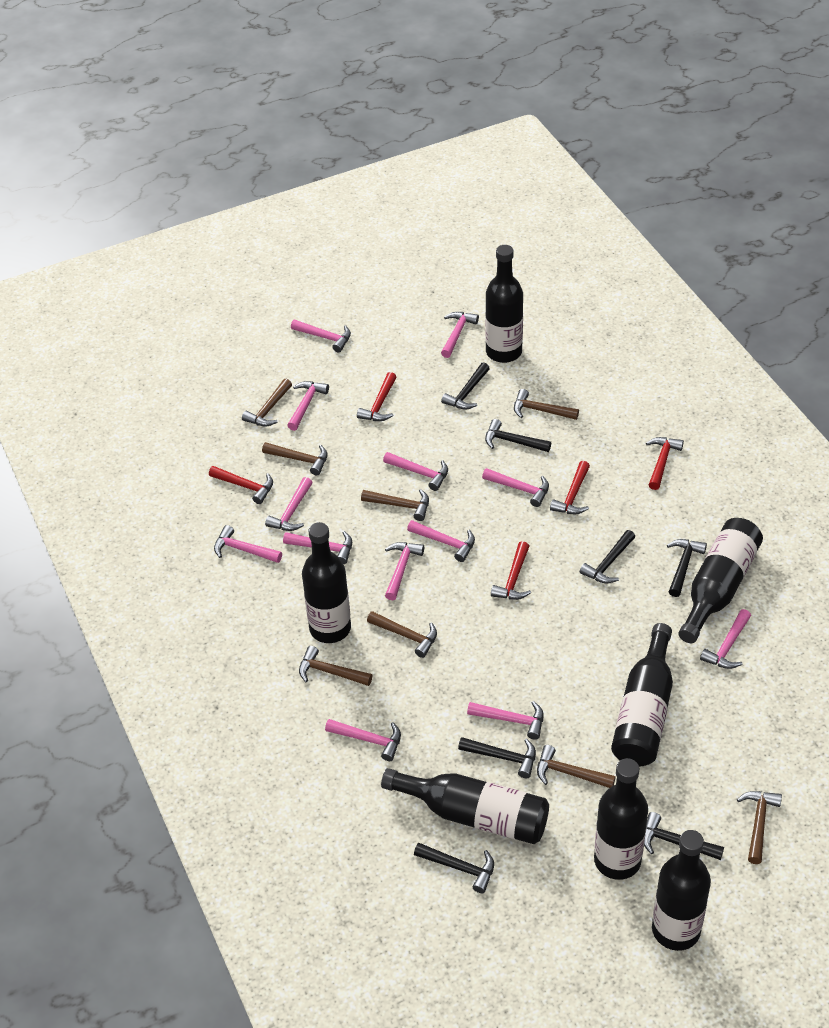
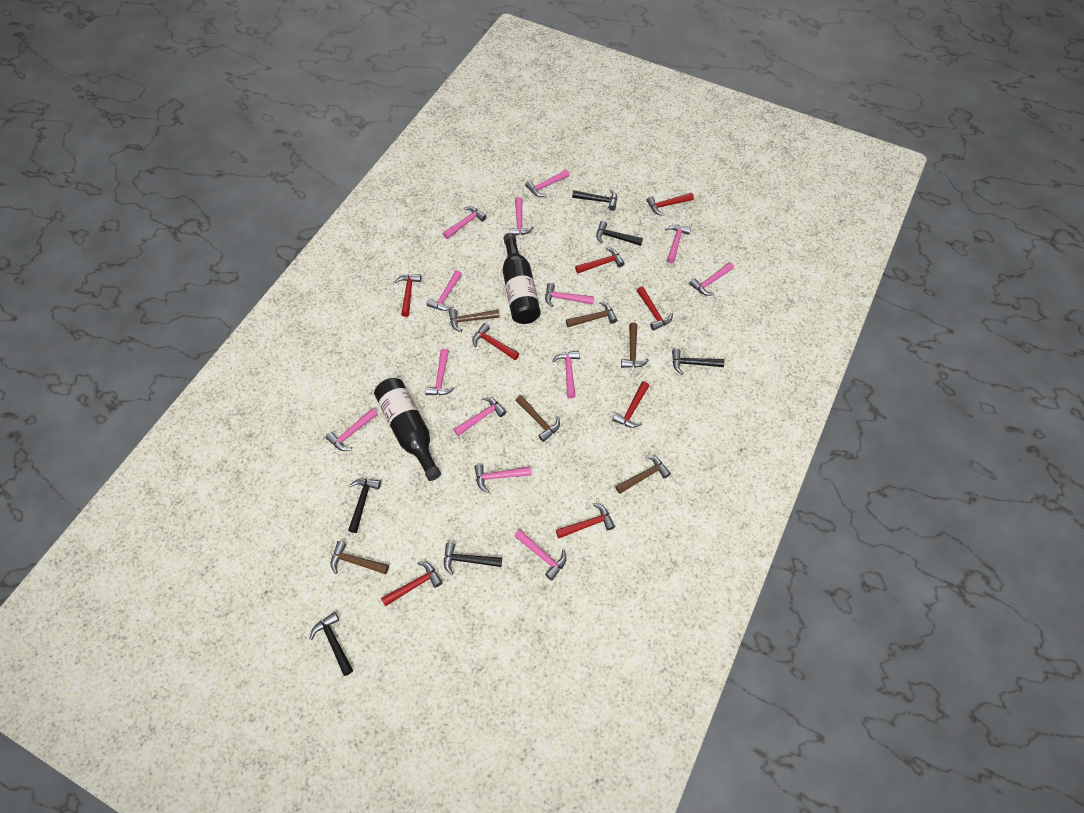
black bottle: [302,522,351,643] [381,768,549,844] [485,245,523,363] [594,758,648,880] [611,623,673,766] [652,830,711,951] [678,518,763,643] = 7 -> [374,378,441,481] [503,233,541,324] = 2
black hammer: [414,843,494,893] [441,362,490,409] [458,737,536,778] [485,419,551,452] [580,530,635,584] [644,812,724,860] [667,539,707,597] = 7 -> [310,612,353,676] [348,479,381,533] [444,543,502,575] [572,189,617,211] [596,221,643,246] [672,349,725,375] = 6
brown hammer: [242,379,292,426] [262,442,328,475] [299,646,372,686] [361,489,429,521] [367,611,437,658] [514,389,579,420] [537,745,616,788] [737,791,782,864] = 8 -> [331,541,389,574] [449,309,500,332] [516,395,560,442] [566,302,617,327] [615,455,671,494] [621,323,649,368] = 6
red hammer: [209,466,273,504] [357,372,396,421] [491,541,531,600] [550,461,590,514] [646,437,684,490] = 5 -> [381,561,443,607] [395,274,422,317] [472,323,519,360] [556,503,615,539] [575,247,625,273] [612,382,649,428] [637,287,673,331] [647,193,694,216] = 8

